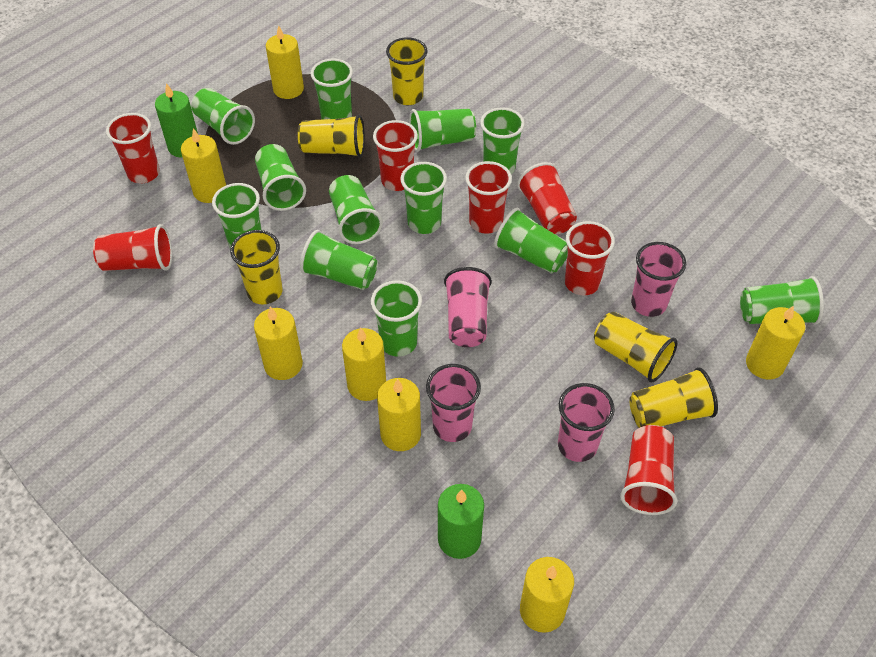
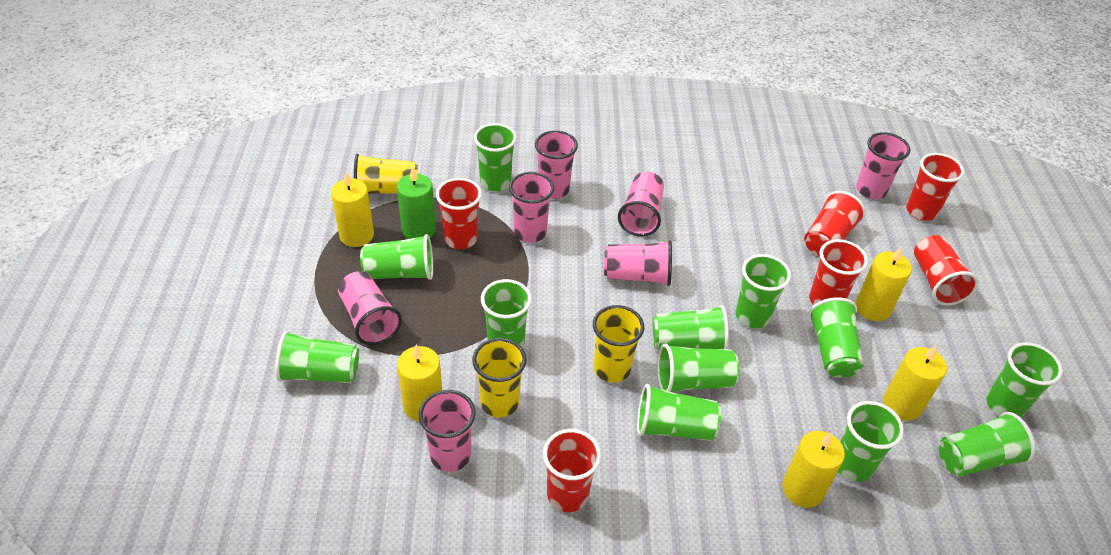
green candle: [155,83,198,158] [438,484,484,559] = 2 -> [397,167,436,239] = 1
pink cup: [426,364,481,442] [444,267,492,347] [558,383,615,462] [631,242,686,317] = 4 -> [338,271,402,345] [418,390,476,472] [509,172,554,243] [535,130,578,199] [604,240,672,286] [618,172,664,236] [856,132,910,199] = 7
red cup: [93,224,172,271] [106,113,160,183] [373,120,418,191] [465,161,512,234] [517,162,577,235] [565,221,615,296] [620,425,677,515] = 7 -> [436,178,482,249] [543,429,601,512] [804,191,866,256] [809,239,868,305] [906,153,964,221] [914,235,979,305] = 6
yellow candle: [181,128,226,203] [254,306,303,380] [266,25,304,99] [342,328,386,401] [377,378,421,451] [520,557,574,633] [746,306,805,380] = 7 -> [331,172,374,247] [397,345,442,422] [782,431,845,508] [856,247,912,321] [883,345,947,421] = 5
yellow cup: [230,230,283,304] [298,115,365,157] [386,37,428,105] [594,312,678,382] [629,367,718,428] = 5 -> [354,154,418,194] [472,338,527,418] [593,305,644,383] = 3

